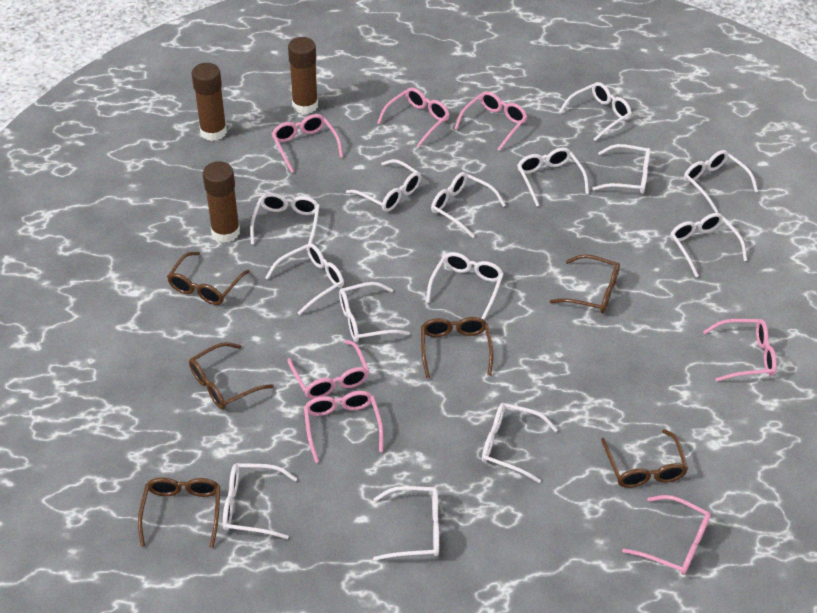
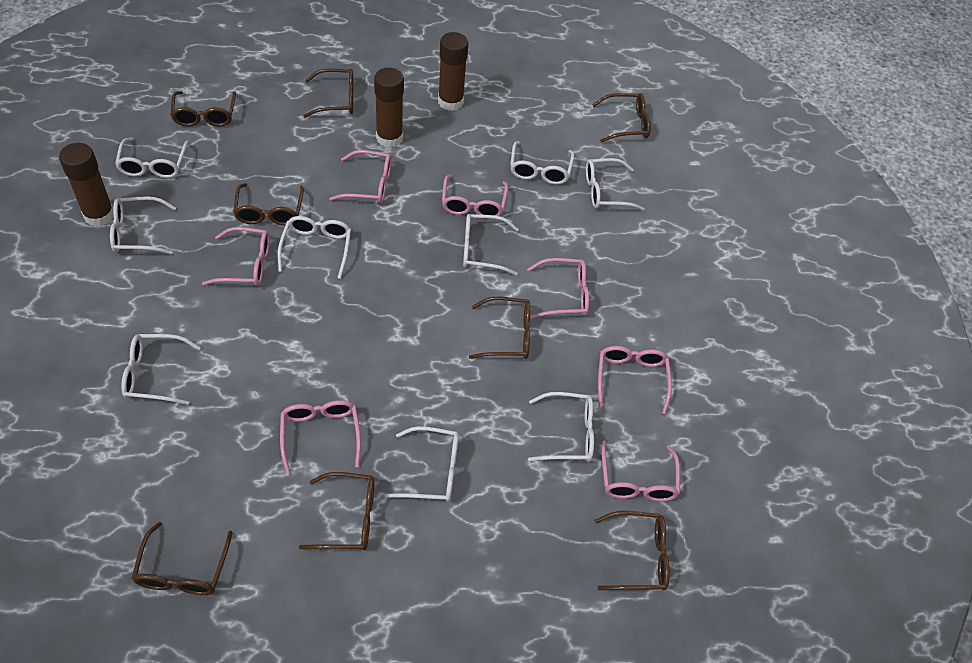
brown glasses: [138,477,220,548] [167,252,250,305] [189,342,274,410] [421,317,493,379] [550,254,620,313] [601,429,688,488] = 6 -> [132,522,233,595] [170,91,236,127] [233,183,304,226] [299,472,375,551] [303,69,353,118] [469,297,530,359] [593,93,651,143] [594,511,670,590] = 8
white glasses: [223,463,297,539] [250,193,320,250] [265,243,344,315] [339,282,410,342] [346,159,421,212] [373,486,439,561] [426,252,504,320] [431,172,505,238] [482,403,558,483] [517,148,589,206] [558,82,632,141] [592,144,650,194] [670,213,747,277] [684,150,758,213] = 14 -> [110,196,176,254] [115,138,189,178] [121,334,201,405] [278,216,351,279] [385,426,459,502] [463,214,519,276] [510,141,574,185] [528,392,594,462] [586,158,645,211] = 9

